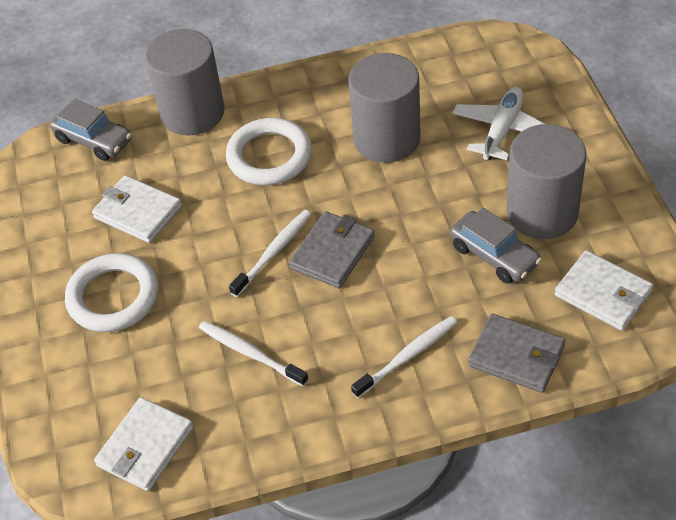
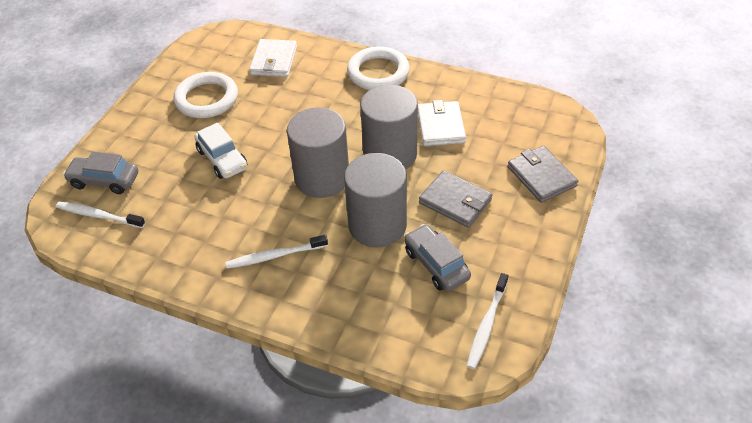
white car: none = 0 -> [195,122,247,179] = 1
white plane: [452,87,545,160] = 1 -> none = 0
white wallet: [92,175,182,243] [94,397,194,491] [554,250,653,331] = 3 -> [249,39,297,77] [418,100,466,146] = 2

